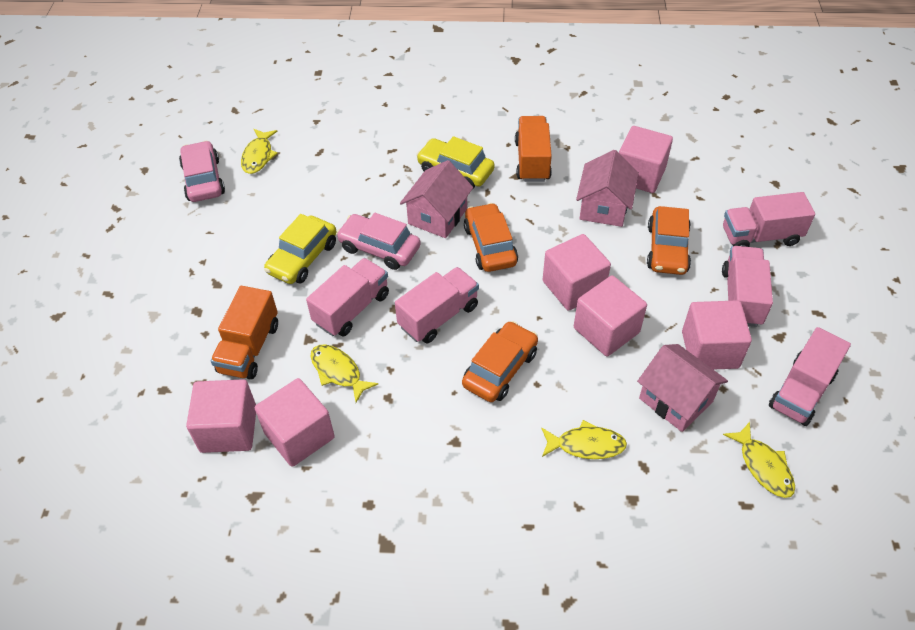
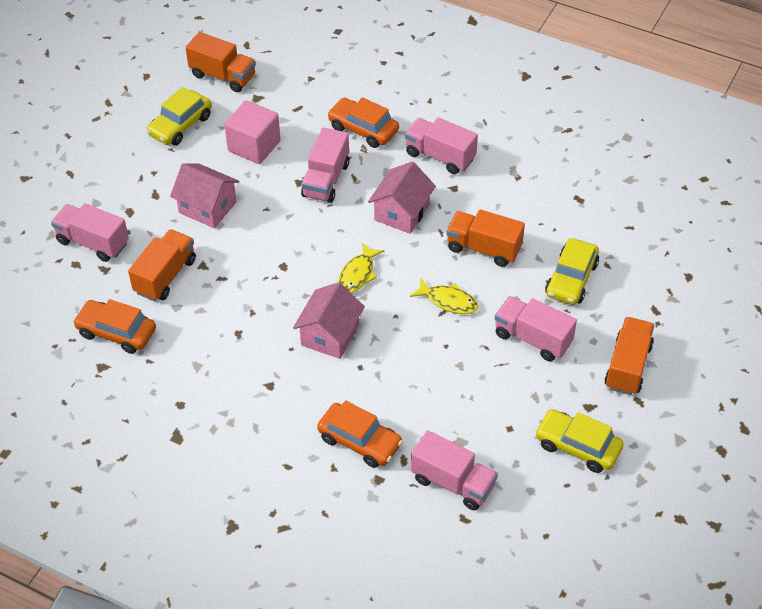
orange truck: [211,286,278,380] [515,116,552,182] = 2 -> [128,229,196,301] [186,32,256,92] [446,209,525,267] [605,317,654,395] = 4
pink car: [179,141,225,202] [336,213,421,270] = 2 -> none = 0
pink cube: [186,379,256,453] [255,378,335,467] [543,234,611,311] [574,275,647,356] [619,126,673,193] [682,300,752,370] = 6 -> [224,100,281,164] = 1
yellow car: [264,214,336,284] [416,136,495,188] = 2 -> [146,87,212,146] [535,409,624,473] [545,238,599,305] = 3
yellow fish: [241,129,278,174] [310,344,378,403] [541,420,627,459] [723,422,795,498] = 4 -> [338,243,385,293] [410,279,479,314] = 2

